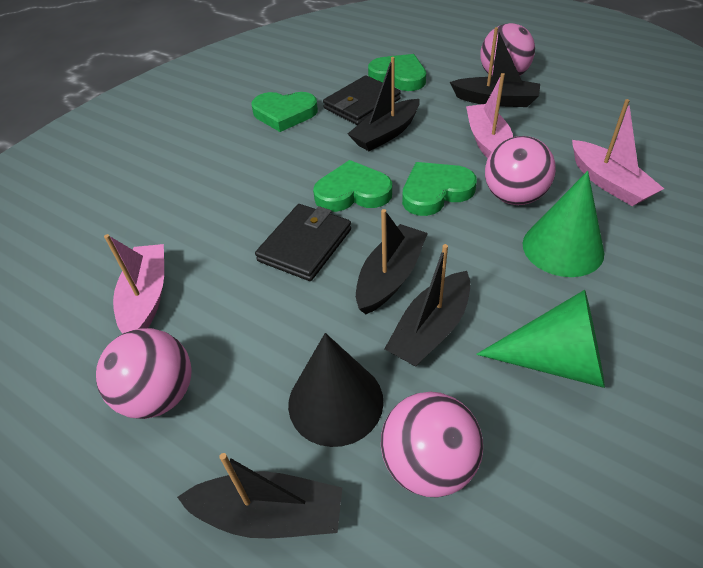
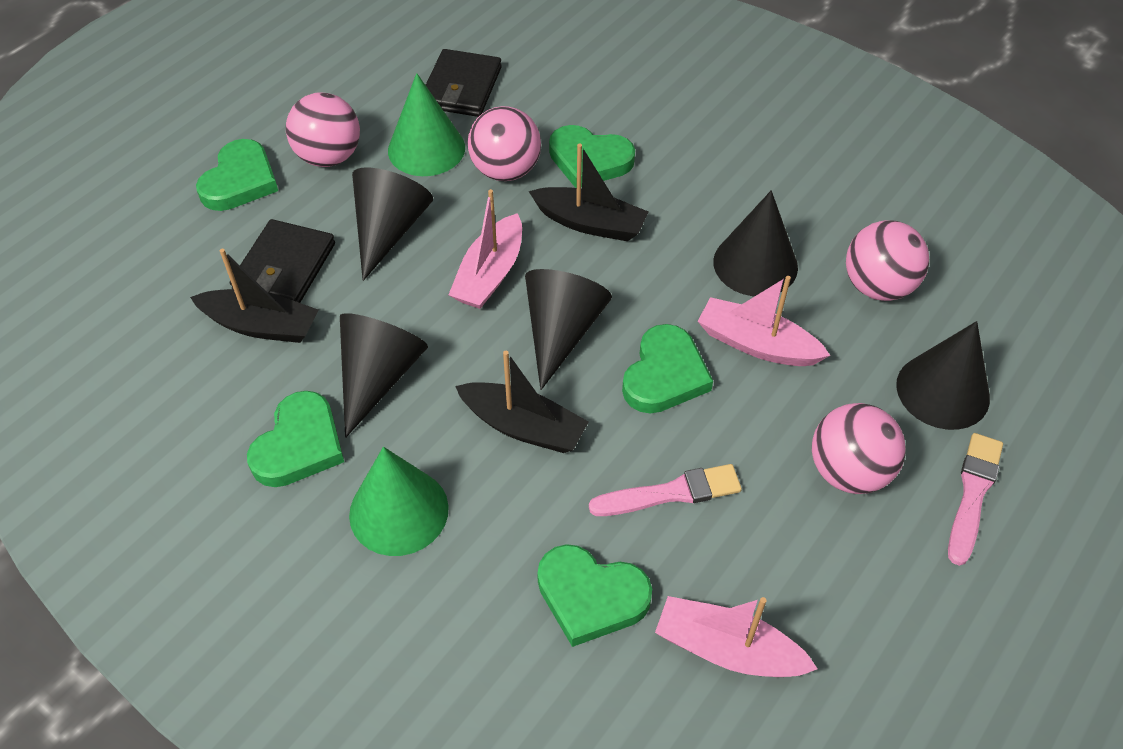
black boat: [177,453,342,539] [348,57,420,151] [356,209,428,314] [384,244,470,367] [450,27,540,107] = 5 -> [190,249,318,343] [455,351,589,453] [529,144,648,241] = 3
black cone: [288,333,384,447] = 1 -> [340,313,428,438] [352,168,433,281] [525,269,612,390] [713,190,798,296] [896,321,990,430] = 5
green heart: [252,92,318,132] [313,160,392,212] [368,54,426,91] [402,162,477,216] = 4 -> [196,139,278,211] [247,391,344,487] [537,544,652,647] [549,125,635,188] [622,324,713,414] = 5
pink brush: none = 0 -> [589,464,742,516] [948,433,1003,566] = 2

